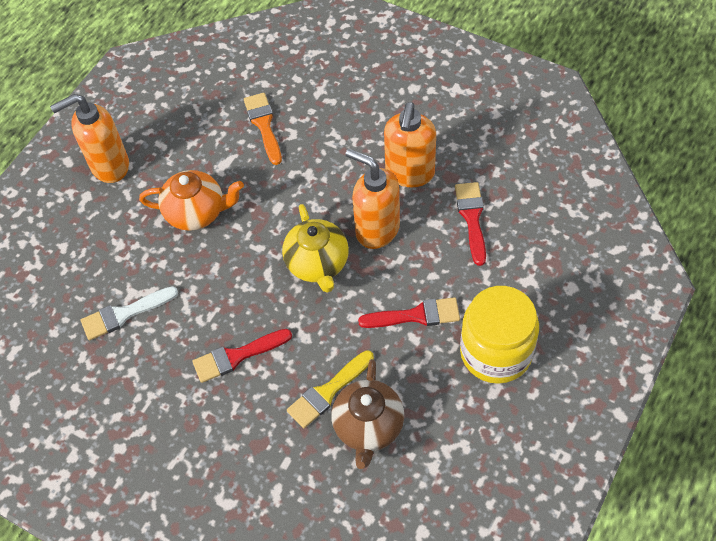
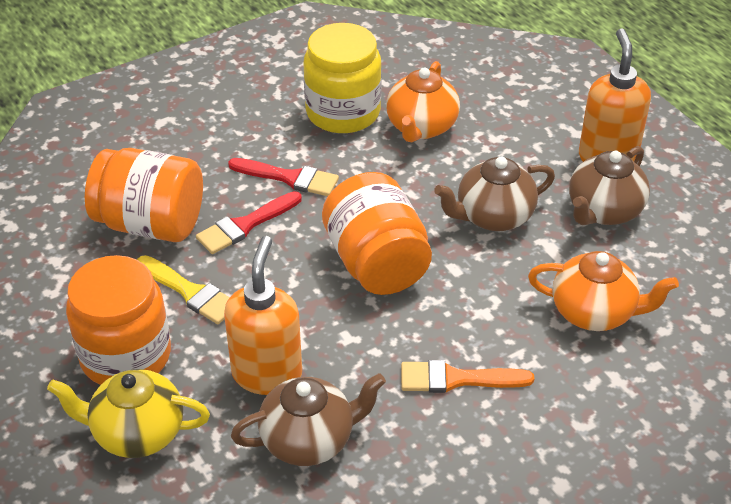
brown teapot: [331,359,404,469] = 1 -> [231,373,386,466] [434,157,555,231] [569,146,650,225] = 3
orange jar: none = 0 -> [66,255,171,385] [85,148,203,242] [322,172,432,295] = 3
orange soap dispenser: [50,94,129,183] [345,149,400,249] [384,102,436,187] = 3 -> [224,236,302,395] [579,28,651,162] = 2
orange teapot: [139,170,244,231] = 1 -> [386,61,460,142] [528,251,679,331] = 2
red brush: [192,329,292,383] [358,297,460,328] [455,182,486,266] = 3 -> [196,191,302,254] [228,158,339,196] = 2
white brush: [81,286,178,340] = 1 -> none = 0

